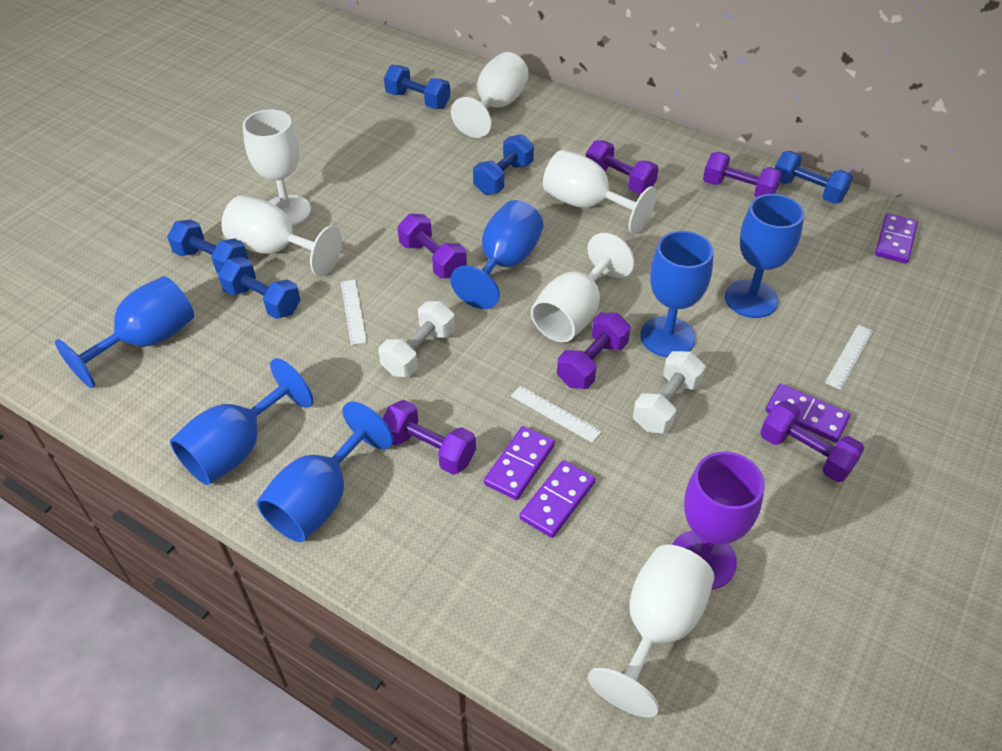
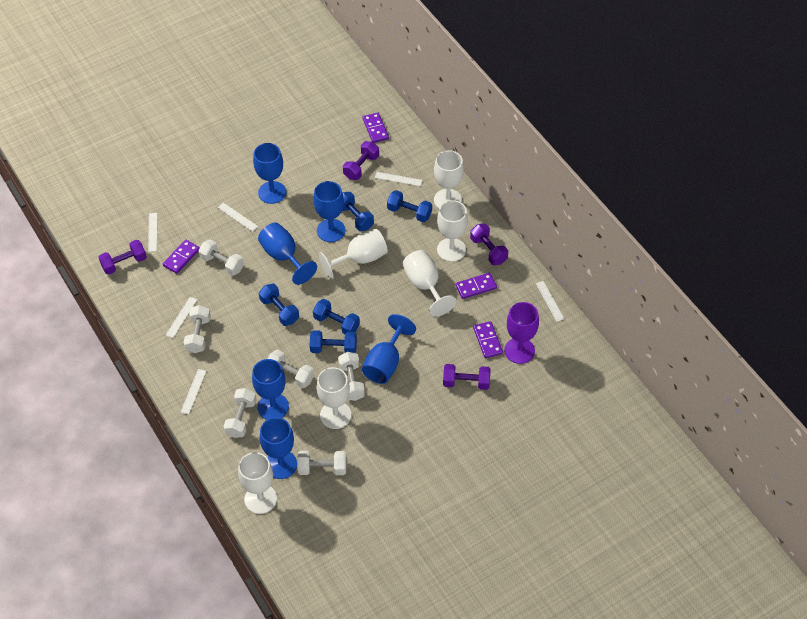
purple dumbbell: [382,400,476,475] [398,214,467,278] [557,313,631,389] [586,140,659,194] [703,152,782,198] [760,401,864,482] = 6 -> [99,240,147,275] [343,141,379,180] [443,364,491,390] [470,224,508,265] = 4
white dumbbell: [379,301,455,377] [633,351,706,433] = 2 -> [184,305,211,353] [198,239,244,276] [224,388,257,438] [268,350,314,388] [297,451,347,475] [338,352,365,401] = 6
white ruler: [341,280,367,345] [511,385,602,443] [825,325,873,390] = 3 -> [148,213,157,252] [166,297,197,338] [180,369,206,414] [218,203,258,232] [375,172,422,186] [536,281,564,322] = 6

